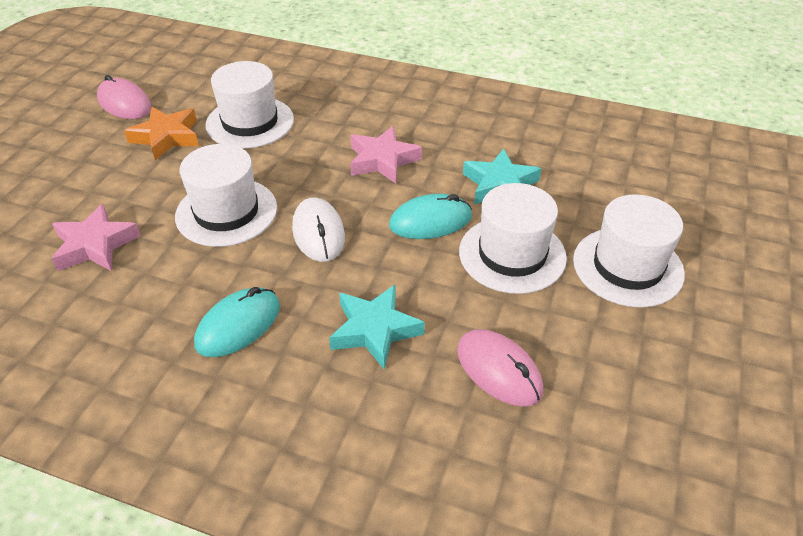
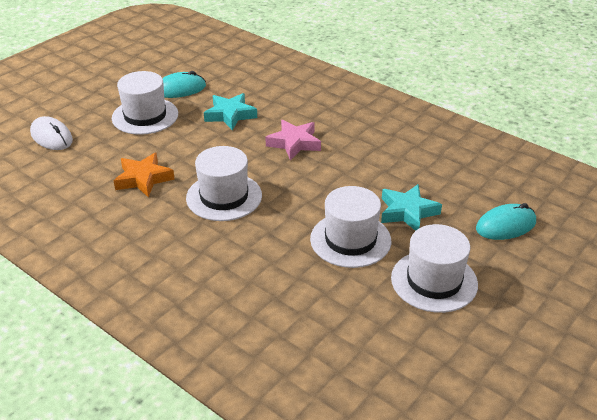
pink mouse: [97,75,152,119] [457,329,543,407] = 2 -> none = 0
pink star: [52,204,141,271] [350,126,422,183] = 2 -> [265,120,321,160] = 1

